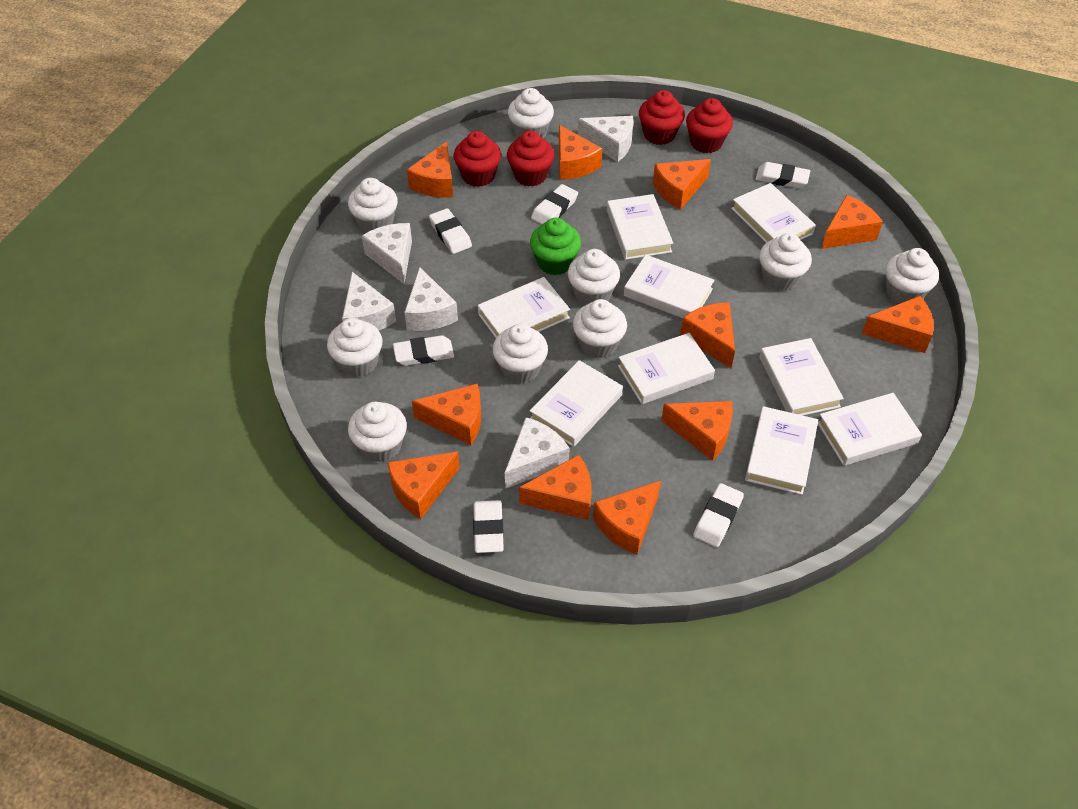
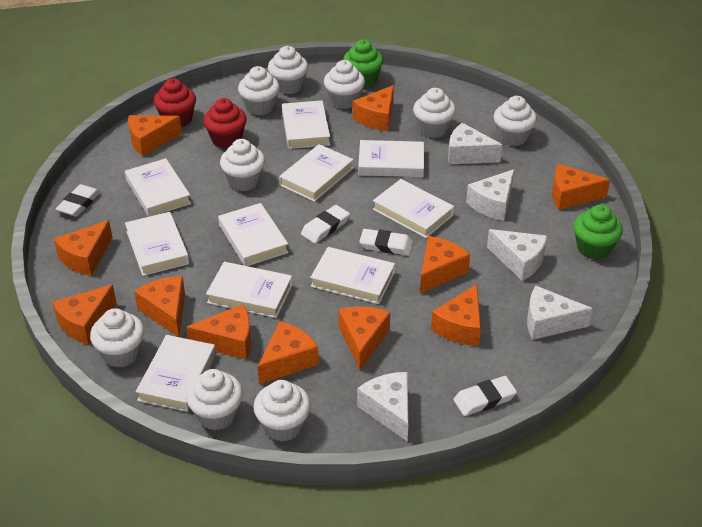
green cupcake: [530,218,581,275] = 1 -> [343,40,383,88] [573,205,623,260] = 2
red cupcake: [454,131,501,187] [507,131,554,187] [639,90,685,145] [686,98,733,153] = 4 -> [154,78,196,128] [203,98,247,149] = 2
white book: [478,277,570,338] [530,360,623,447] [607,194,673,260] [618,333,715,404] [624,255,714,318] [731,183,816,243] [745,406,818,495] [759,338,844,416] [818,393,922,466] = 9 -> [125,158,191,217] [125,212,189,276] [136,335,216,412] [206,262,293,318] [218,203,289,266] [279,144,354,202] [282,100,330,149] [310,247,395,304] [358,140,424,177] [373,179,454,238] = 10
white eraser: [393,335,454,366] [429,208,472,254] [473,500,504,553] [531,184,578,224] [693,483,744,547] [756,162,810,188] = 6 -> [56,184,101,217] [301,205,350,243] [359,229,413,255] [453,376,517,416] = 4

